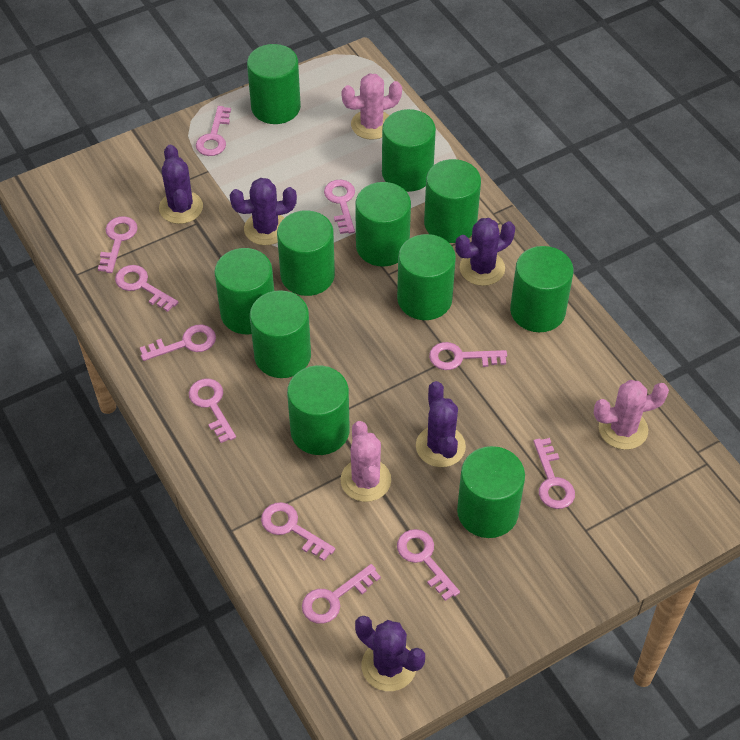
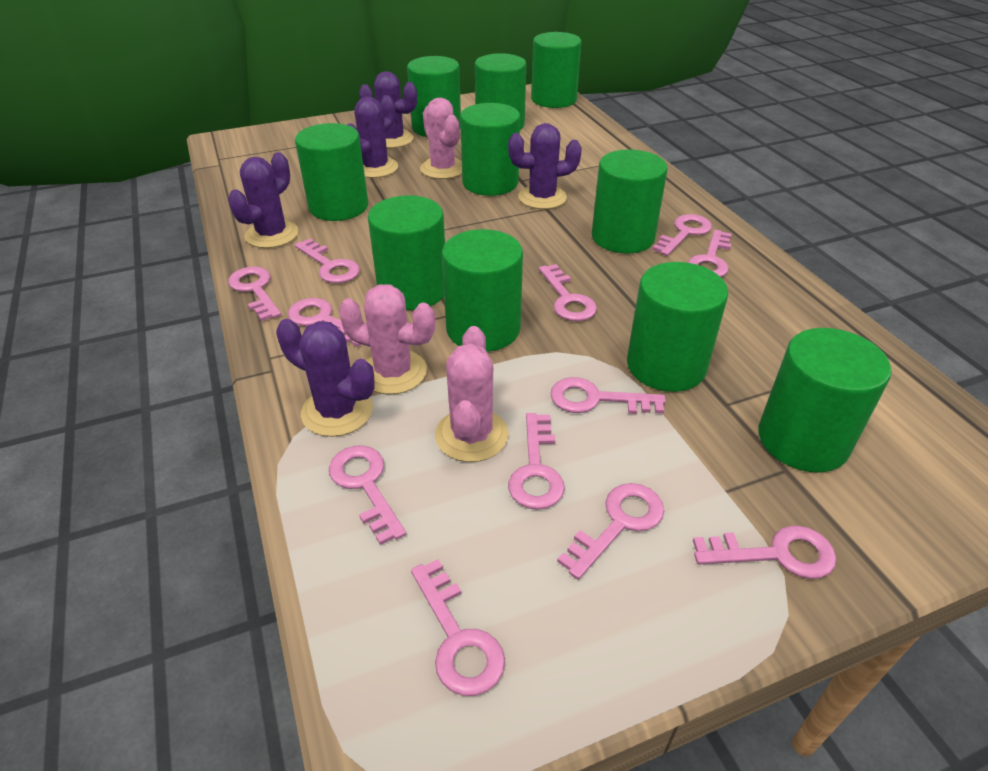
green cylinder: [214,248,274,334] [247,44,301,124] [250,290,311,378] [277,210,335,296] [287,365,350,455] [355,182,411,267] [382,109,436,192] [397,234,456,320] [424,159,481,243] [457,446,525,538] [510,246,574,332] = 11 -> [295,123,368,221] [368,195,445,310] [407,56,461,137] [442,229,523,352] [460,103,520,196] [475,53,526,130] [531,32,582,108] [592,149,668,254] [627,262,728,392] [759,328,891,472] = 10
pink key: [98,216,138,273] [115,265,179,312] [140,324,216,361] [189,379,236,443] [196,106,231,156] [261,502,335,561] [302,564,381,624] [324,180,355,234] [397,529,460,601] [429,342,507,370] [533,438,575,509] = 11 -> [228,267,281,321] [288,298,361,347] [295,238,360,283] [329,445,406,545] [411,559,505,696] [508,413,565,510] [539,264,597,321] [550,377,666,414] [557,483,664,580] [652,214,712,256] [688,230,732,277] [693,525,836,579] = 12

